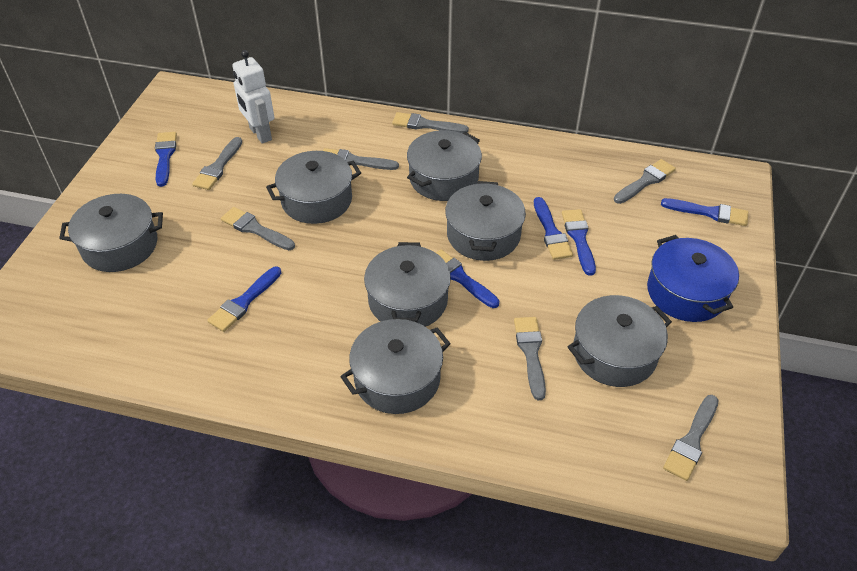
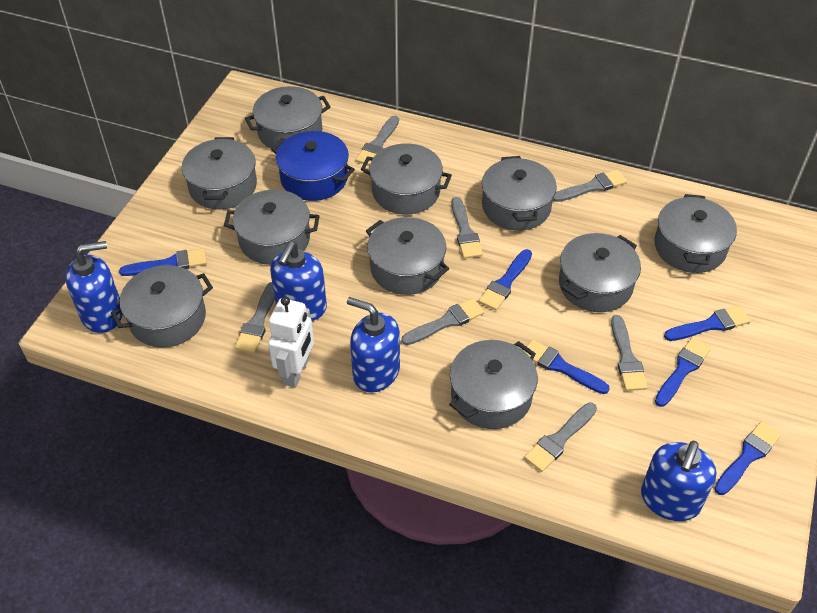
blue soap dispenser: none = 0 -> [65,241,122,333] [270,242,327,321] [347,297,400,393] [641,441,717,521] = 4
grey pot: [59,194,163,272] [266,151,361,224] [340,319,451,414] [364,242,451,327] [407,130,482,201] [445,181,526,261] [568,295,672,387] = 7 -> [111,265,213,348] [182,137,257,209] [224,190,320,265] [245,86,331,150] [361,144,452,214] [366,217,449,295] [449,340,538,429] [482,156,557,231] [559,233,641,312] [654,194,737,273] = 10

